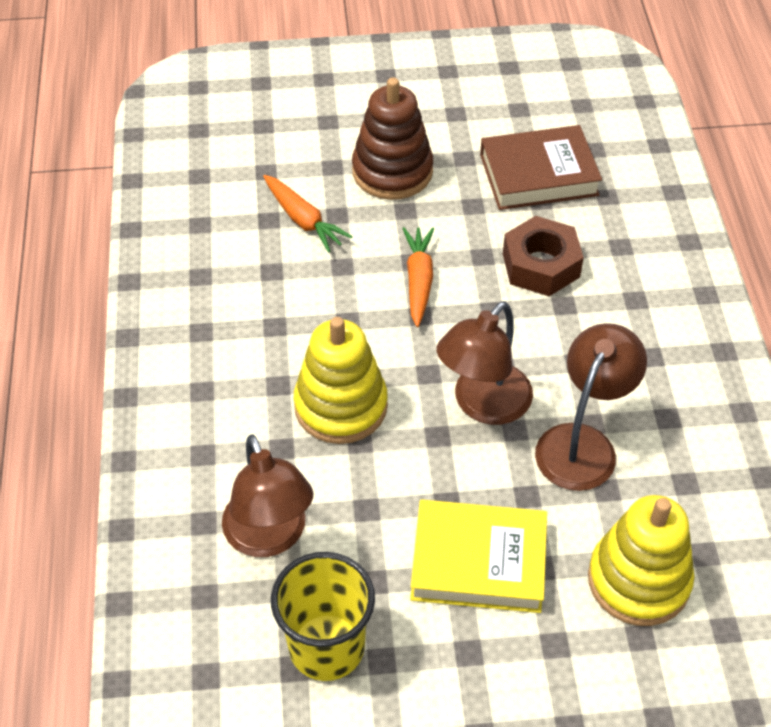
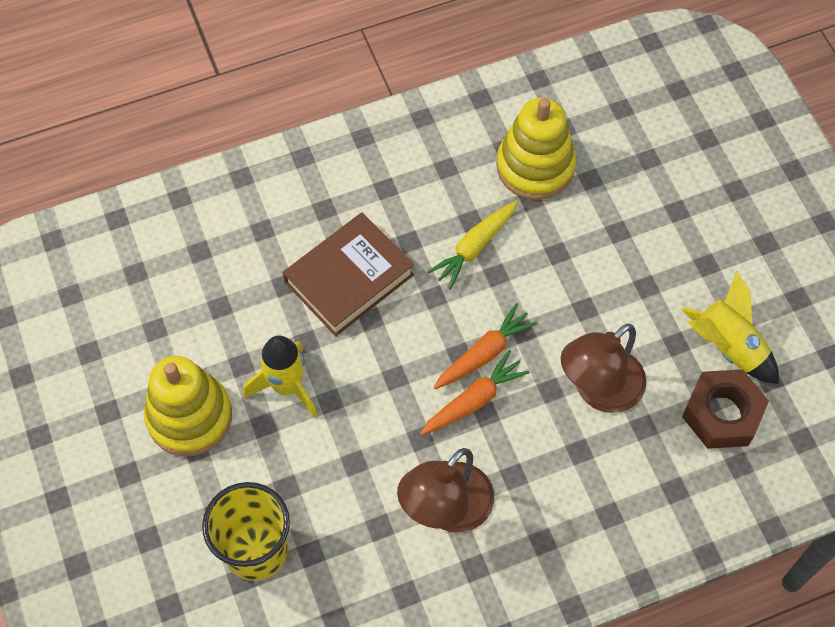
brown lamp: [222,434,313,557] [436,301,533,425] [535,323,647,491] = 3 -> [397,448,494,532] [561,324,646,413] = 2
brown stacking toy: [352,77,433,200] = 1 -> none = 0
yellow book: [410,500,547,613] = 1 -> none = 0
yellow carrot: none = 0 -> [427,201,518,289] = 1
yellow rocket: none = 0 -> [243,336,317,418] [682,271,779,384] = 2

